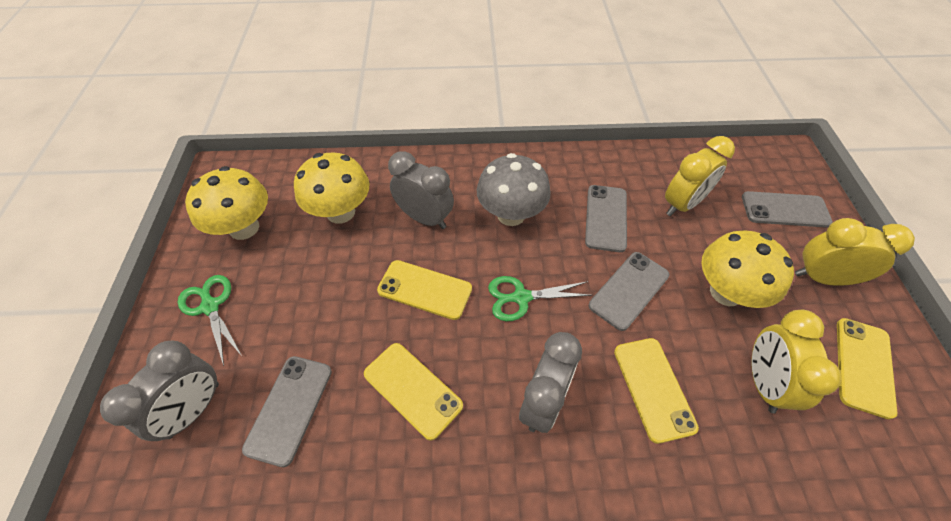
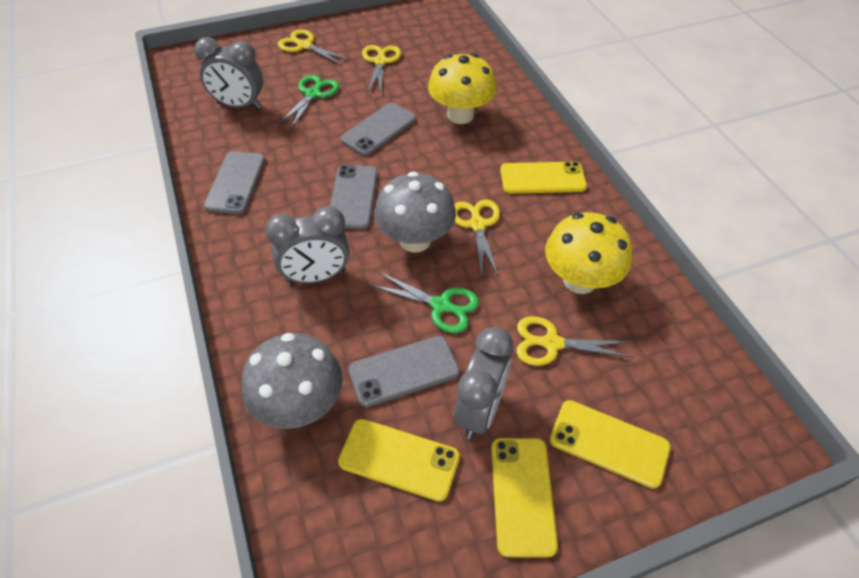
grey mushroom: [477,153,551,226] = 1 -> [241,333,343,429] [374,171,456,252] = 2
yellow clock: [665,136,735,216] [752,310,842,414] [795,218,915,286] = 3 -> none = 0
yellow mushroom: [185,166,268,240] [294,152,370,223] [701,230,794,308] = 3 -> [428,53,497,124] [545,212,633,294] = 2
yellow scissors: none = 0 -> [278,29,350,65] [362,45,401,93] [454,200,500,277] [516,316,634,366] = 4

